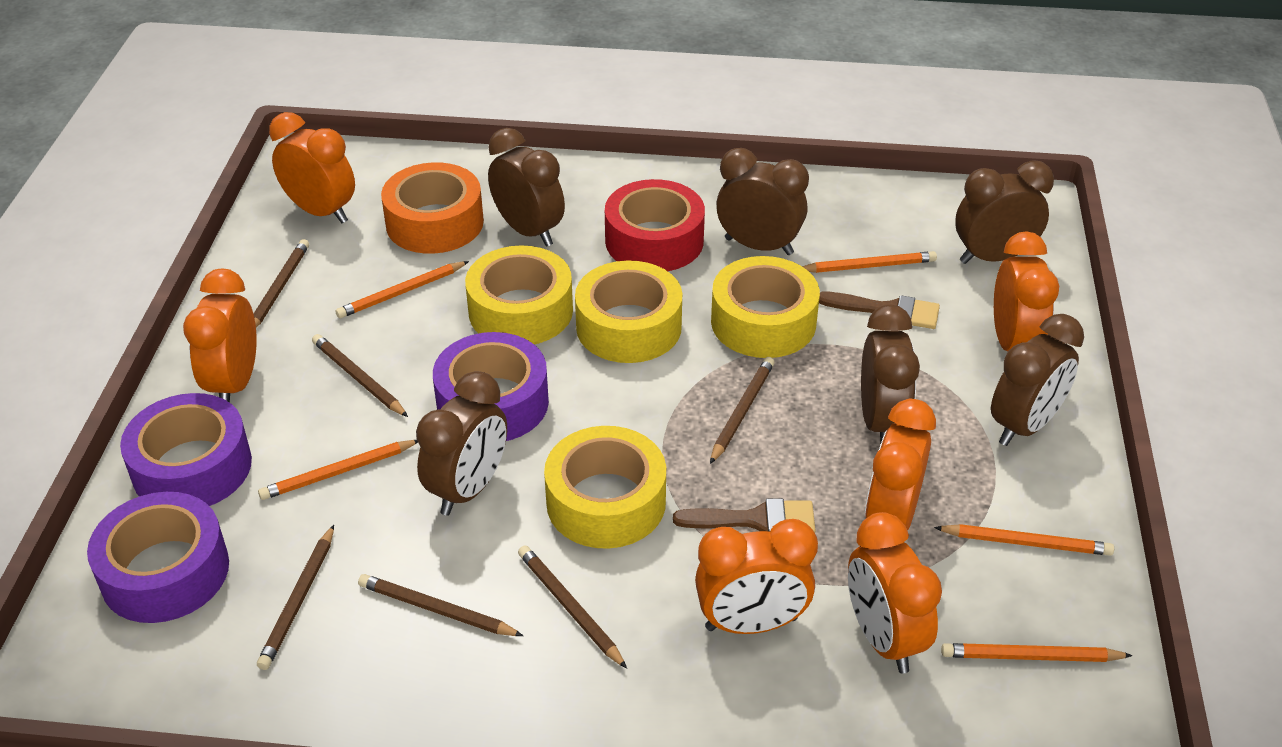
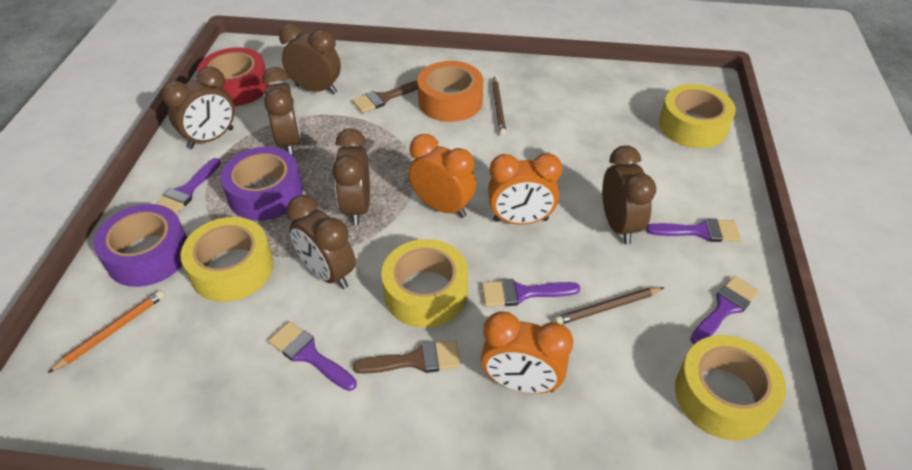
brown pencil: [254,239,309,328] [257,525,334,670] [312,334,408,417] [358,574,523,636] [518,545,627,669] [710,357,775,464] = 6 -> [492,77,506,136] [554,287,664,324] = 2
orange clock: [183,268,257,403] [269,112,355,223] [695,519,818,634] [848,512,942,673] [865,399,936,531] [994,231,1059,351] = 6 -> [409,134,476,218] [481,311,573,394] [488,153,562,225] = 3
orange pencil: [258,440,418,500] [335,261,469,318] [802,251,937,273] [934,524,1114,556] [941,643,1133,662] = 5 -> [48,290,165,373] = 1
purple brush: none = 0 -> [156,158,221,214] [268,321,357,391] [482,279,580,307] [646,218,741,242] [690,276,759,344] = 5
purple tape: [87,492,229,623] [120,393,252,506] [433,332,549,441] = 3 -> [93,204,187,287] [221,147,303,221] = 2

